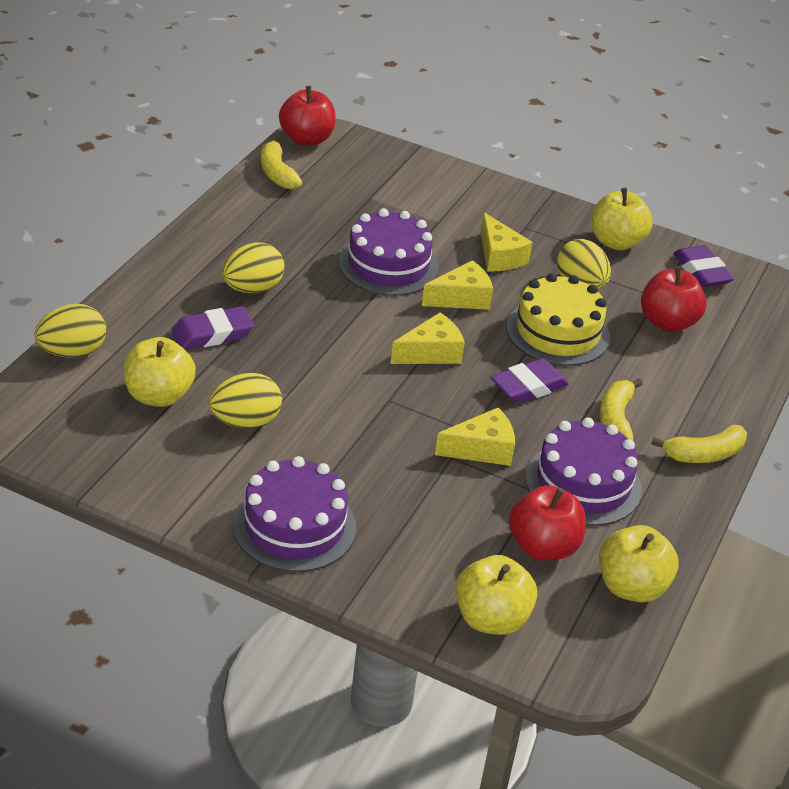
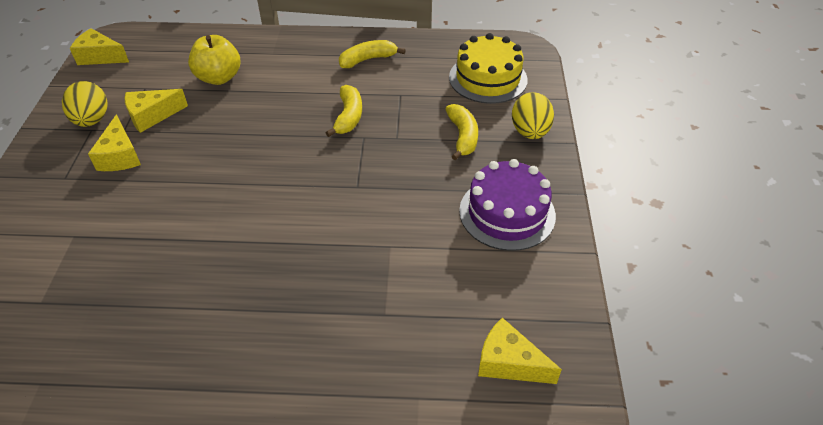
purple cake: [233,456,356,572] [339,208,439,296] [526,417,642,526] = 3 -> [459,159,556,251] = 1
purple eraser: [172,306,254,349] [491,358,569,403] [673,245,734,287] = 3 -> none = 0
red apple: [279,86,336,146] [509,485,586,561] [641,266,707,332] = 3 -> none = 0
yellow apple: [123,337,196,407] [456,555,537,635] [592,188,653,251] [599,525,679,602] = 4 -> [188,35,240,85] = 1
yellow egg: [35,304,106,358] [209,373,282,428] [222,242,285,293] [557,239,611,289] = 4 -> [62,81,107,127] [512,92,554,139] = 2

